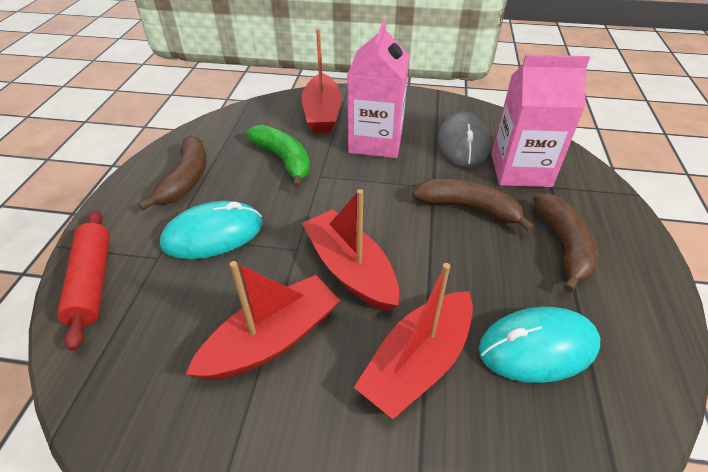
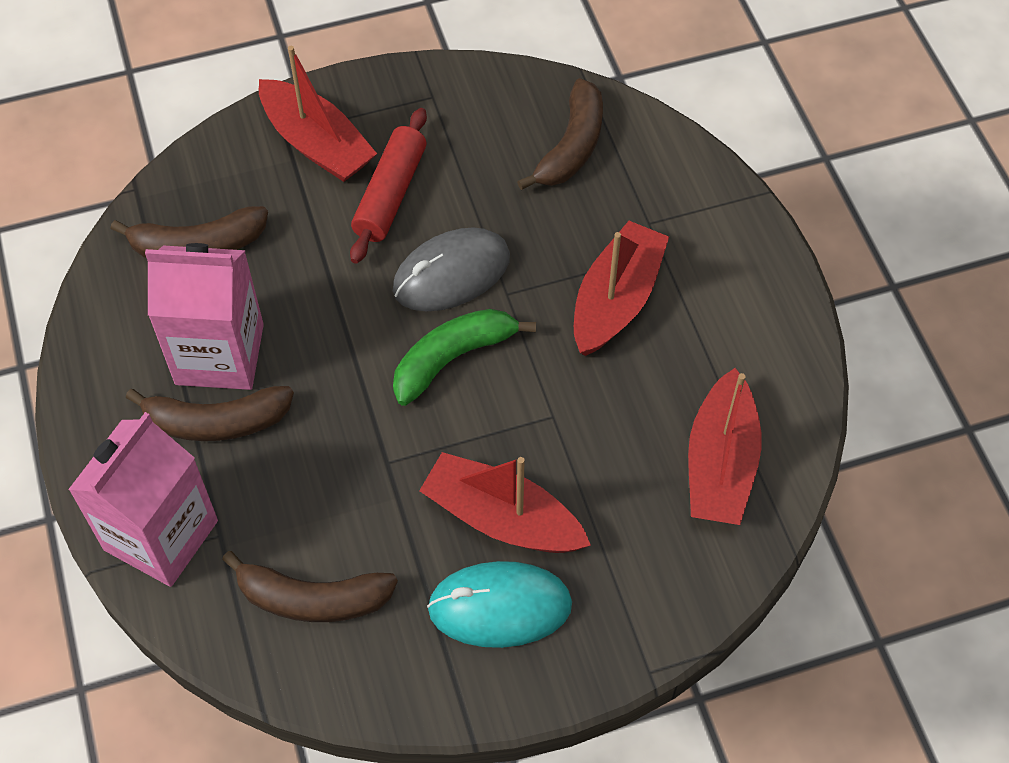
brown banana: [138,136,206,210] [412,179,534,232] [533,193,598,293] = 3 -> [111,206,268,258] [126,386,294,441] [222,551,398,622] [517,78,603,190] = 4
turquoise mouse: [160,201,263,259] [479,307,600,383] = 2 -> [427,561,572,648] = 1

